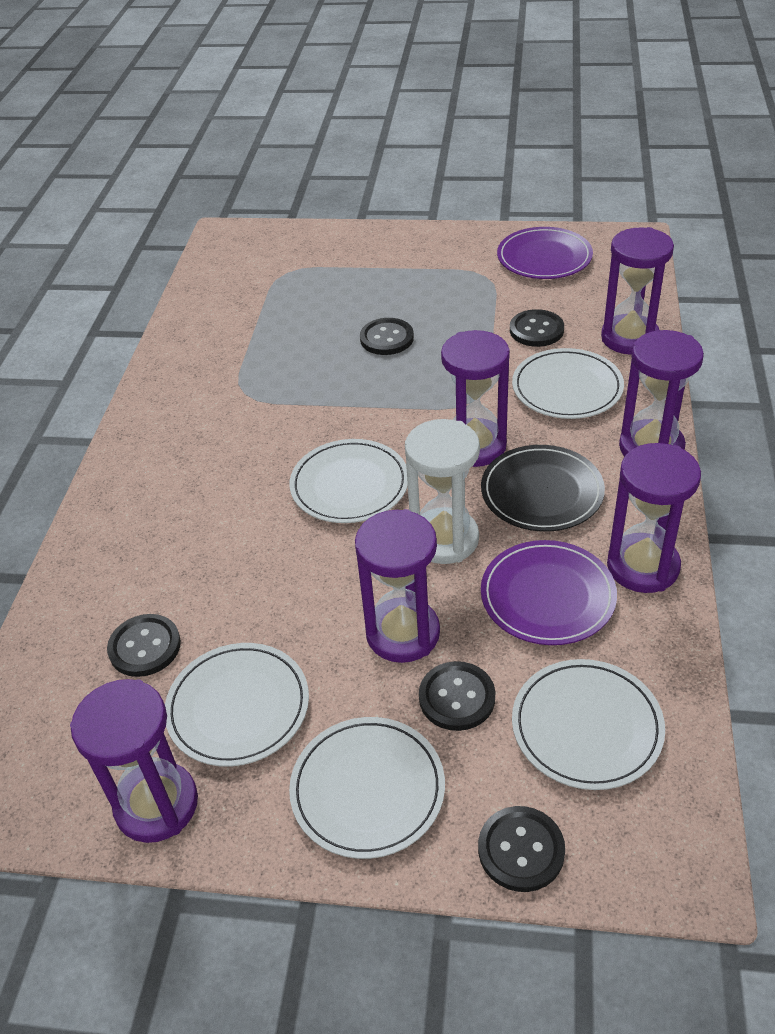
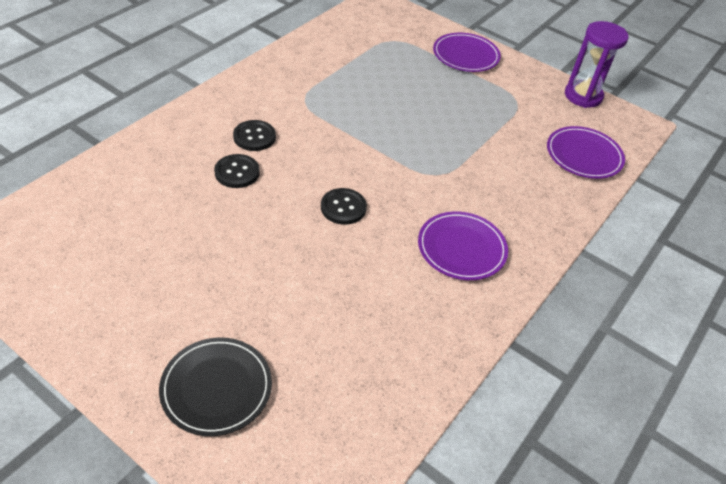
black button: [107,614,181,677] [360,318,414,355] [419,661,495,731] [478,806,565,892] [510,309,564,347] = 5 -> [214,154,260,188] [233,120,276,151] [321,188,367,225] = 3
purple hourglass: [70,679,198,843] [355,509,440,663] [441,330,510,467] [601,227,674,355] [607,443,701,593] [619,330,704,457] = 6 -> [565,21,628,108] = 1
purple plate: [481,540,617,645] [497,227,593,279] = 2 -> [418,211,508,280] [433,33,501,72] [547,126,625,179] = 3
white hourglass: [405,419,480,564] = 1 -> none = 0
white plate: [165,643,309,767] [289,717,445,859] [290,439,408,523] [512,348,624,419] [512,659,665,790] = 5 -> none = 0

